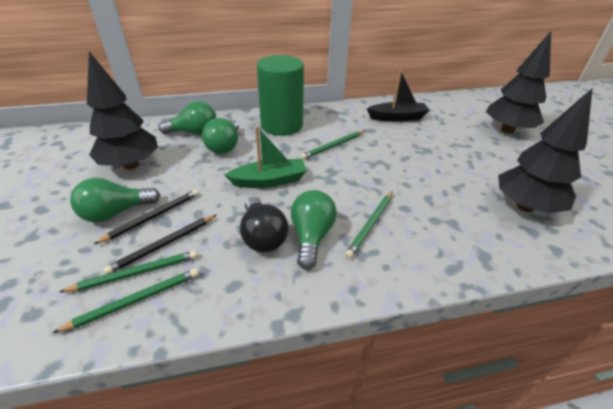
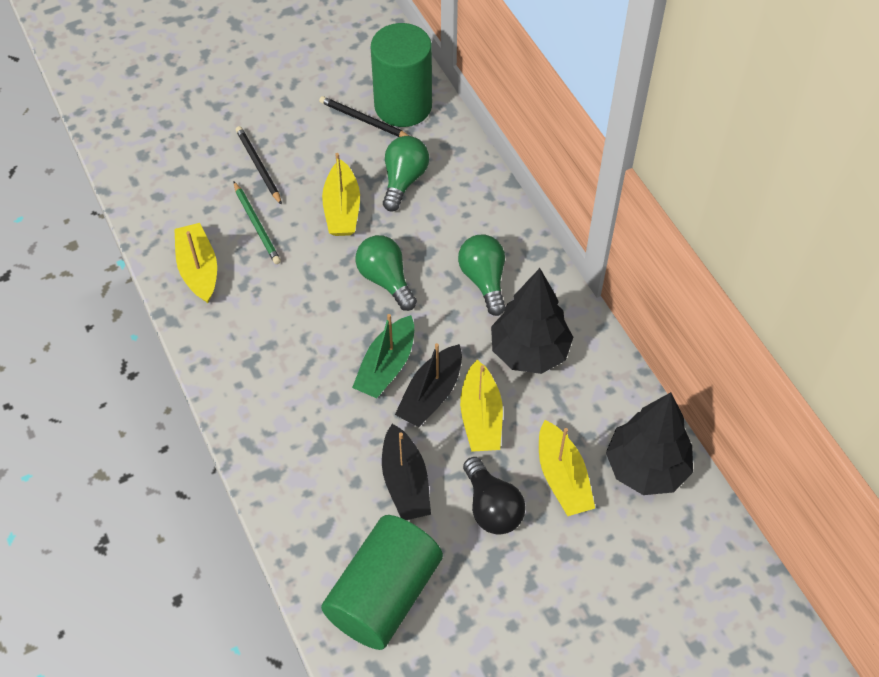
black boat: [367,70,430,122] = 1 -> [382,424,431,520] [395,343,462,427] = 2
black tree: [87,52,158,170] [486,31,551,134] [498,88,593,213] = 3 -> [491,268,573,374] [606,392,693,495] = 2
green cylinder: [257,55,304,136] = 1 -> [321,515,443,650] [371,23,432,127] = 2
green light bulb: [70,178,160,222] [158,101,216,135] [202,118,239,154] [291,190,337,270] = 4 -> [355,235,417,311] [383,136,429,212] [458,234,506,316] = 3
green pencil: [52,268,199,333] [60,250,197,292] [301,131,365,160] [345,191,393,259] = 4 -> [233,181,281,264] = 1
yellow boat: none = 0 -> [174,223,217,303] [322,153,360,236] [460,360,503,452] [539,420,595,516] = 4

